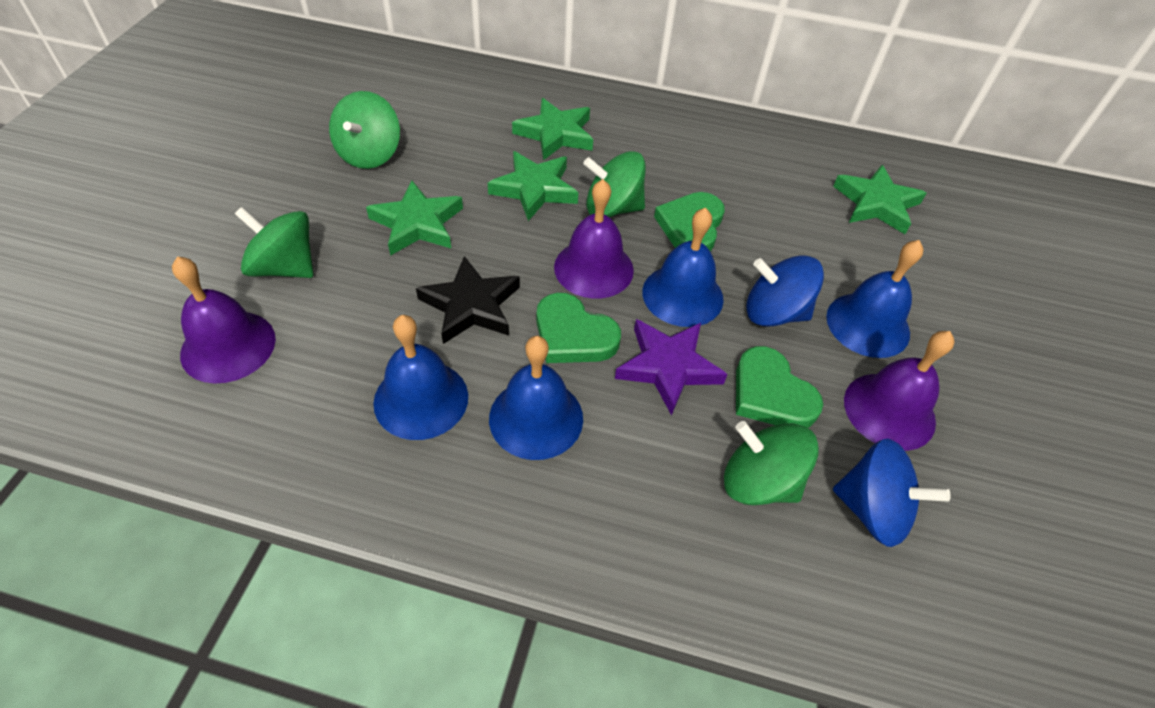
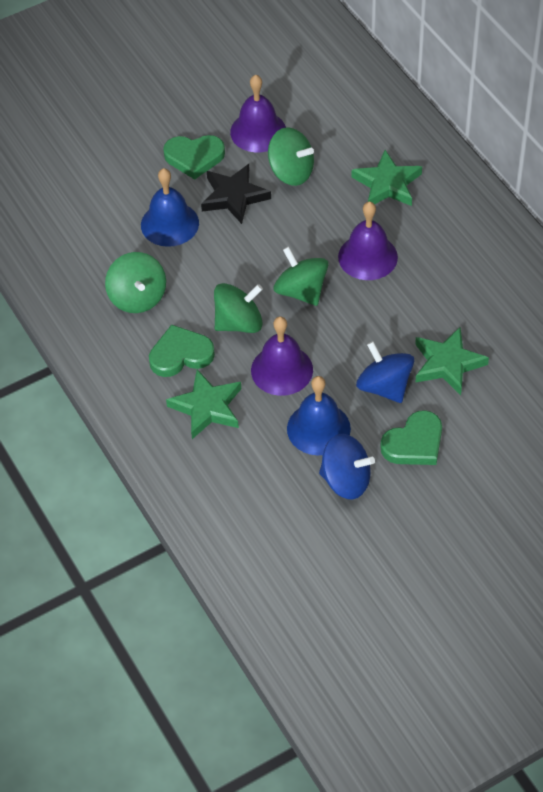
blue bell: [373,315,468,440] [489,336,583,460] [642,208,724,327] [826,240,924,358] = 4 -> [141,168,199,247] [287,376,351,455] = 2
green star: [366,180,463,256] [488,151,578,221] [512,98,593,160] [833,165,927,234] = 4 -> [166,369,241,439] [352,150,422,206] [415,327,489,395] = 3
purple star: [615,319,728,416] = 1 -> none = 0

